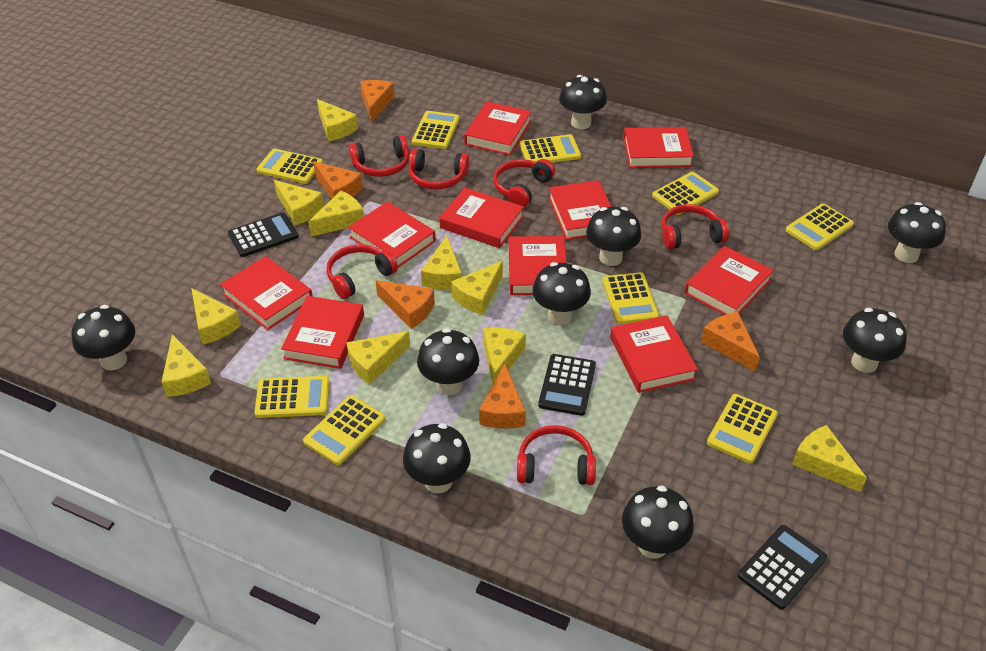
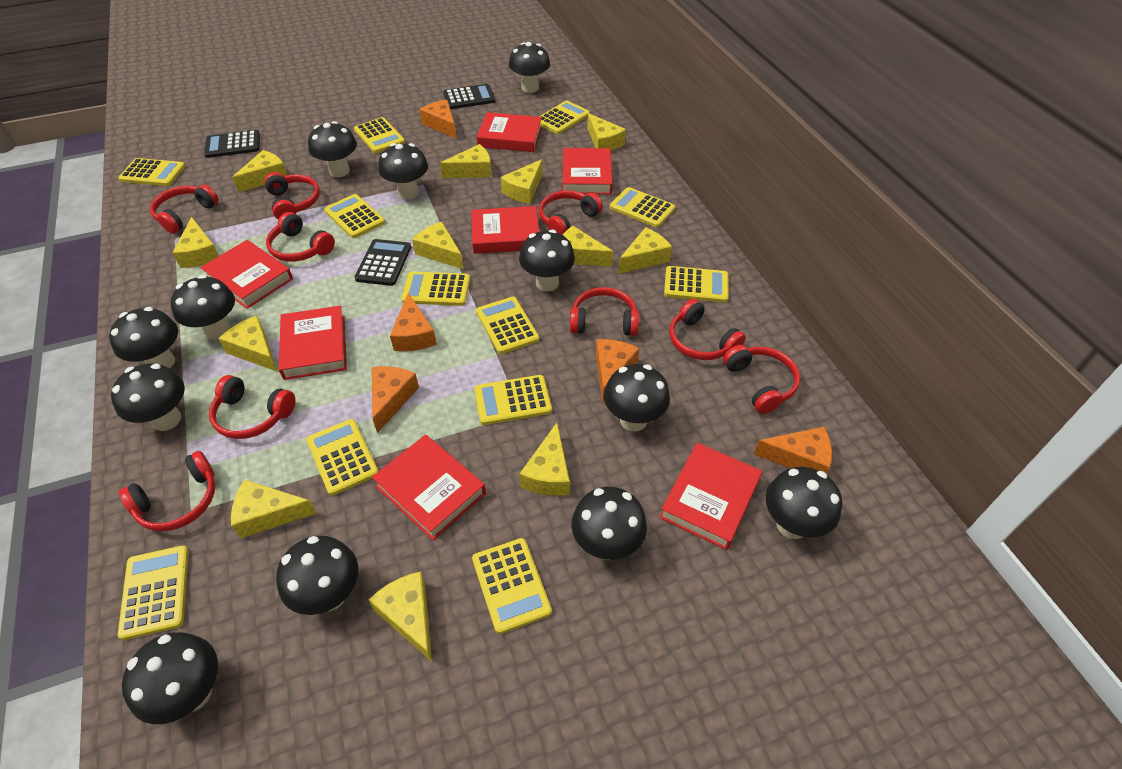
black mushroom: [72,305,135,370] [403,423,471,494] [417,328,479,395] [532,262,591,325] [559,75,607,129] [586,207,641,266] [622,486,694,559] [843,308,907,373] [888,202,946,263] = 9 -> [109,307,178,369] [111,363,185,431] [122,632,218,724] [171,275,235,340] [276,536,358,615] [308,121,357,177] [379,143,428,199] [509,42,550,93] [519,230,575,291] [571,487,647,560] [604,364,670,432] [766,467,842,539] = 12
red book: [220,256,313,330] [281,296,364,369] [348,202,436,268] [439,187,524,248] [464,101,532,155] [509,236,567,295] [548,180,612,240] [610,315,698,393] [624,127,694,168] [685,246,774,315] = 10 -> [200,240,293,309] [279,306,347,380] [372,435,486,540] [471,206,539,254] [477,112,542,152] [563,148,613,194] [660,443,762,550] = 7
red headphones: [326,244,398,299] [349,135,409,177] [409,149,469,189] [493,159,555,207] [517,425,596,485] [662,204,729,249] = 6 -> [119,451,215,531] [150,185,219,234] [209,375,295,439] [264,172,320,220] [266,212,335,262] [539,190,603,235] [570,287,639,336] [669,299,746,360] [723,345,800,414] = 9
yellow calculator: [254,376,330,418] [257,149,323,184] [303,395,385,465] [412,111,460,149] [520,134,581,163] [603,272,659,324] [652,172,719,215] [707,394,778,463] [785,204,854,250] = 9 -> [118,158,186,186] [118,545,189,640] [306,419,379,496] [324,194,385,238] [354,117,405,153] [401,272,470,306] [472,538,552,634] [474,375,552,425] [476,297,539,354] [539,101,590,134] [610,187,675,228] [664,266,729,303] = 12
yellow cheese: [161,334,211,397] [191,288,241,344] [274,180,324,226] [308,191,364,237] [317,99,358,141] [346,331,410,384] [421,236,462,289] [451,261,503,315] [483,327,526,384] [792,425,867,492] = 10 -> [172,217,219,268] [218,316,278,372] [231,480,317,538] [232,150,287,192] [369,572,432,662] [412,222,463,269] [440,144,492,178] [500,159,543,204] [520,423,570,496] [563,226,613,267] [587,113,626,151] [618,227,672,274] = 12

